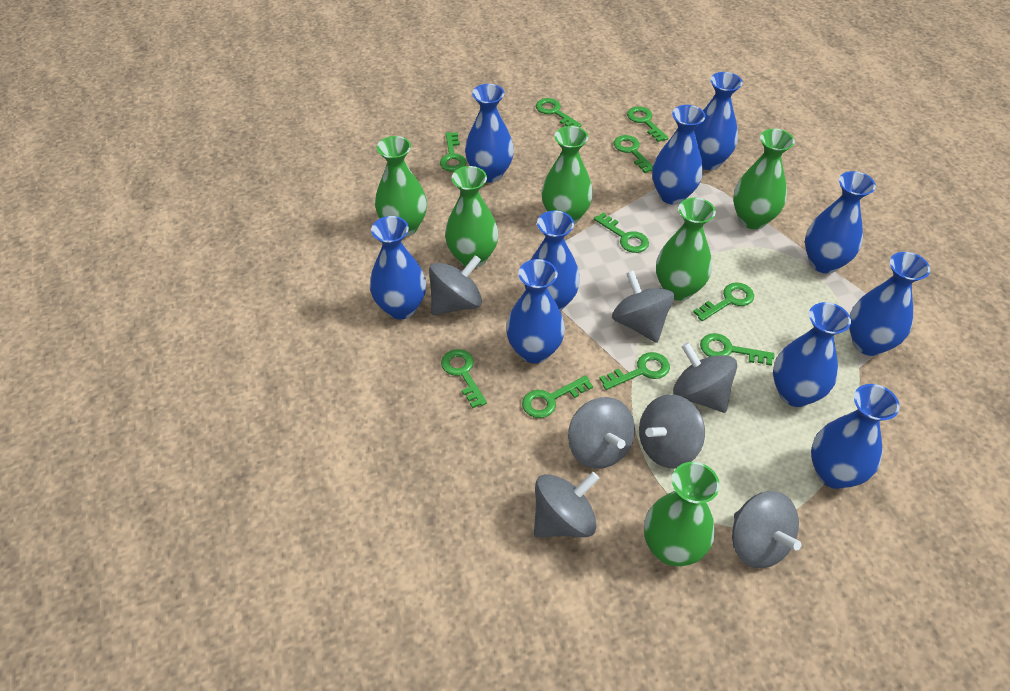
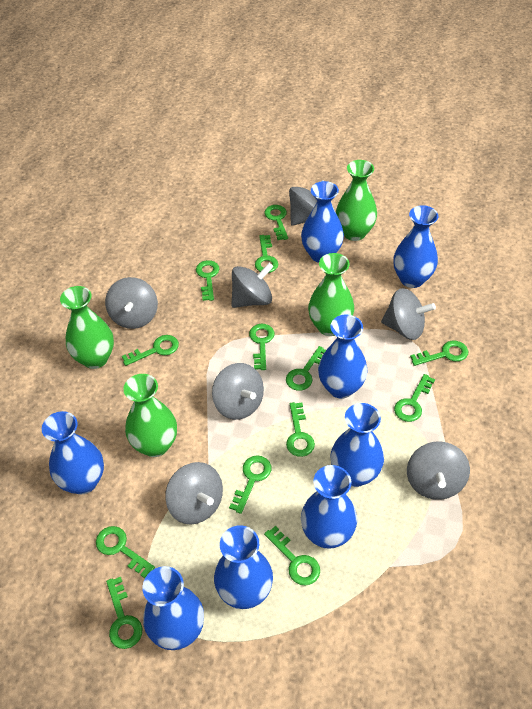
blue vase: [370,216,426,319] [465,84,514,183] [506,259,565,364] [525,211,580,311] [652,105,706,205] [694,72,743,170] [773,302,851,407] [805,171,876,273] [811,384,900,489] [849,252,930,356] = 10 -> [42,411,104,494] [142,566,204,650] [214,525,273,609] [301,181,344,263] [301,465,357,549] [318,315,368,399] [330,403,384,487] [393,205,438,288] = 8
green key: [440,132,466,172] [441,349,487,408] [522,375,593,418] [536,98,581,127] [594,212,649,253] [600,352,670,390] [614,135,653,173] [627,106,669,142] [693,283,754,321] [700,333,775,366] = 10 -> [96,526,155,578] [106,577,142,649] [122,335,179,366] [196,260,219,301] [229,455,271,514] [249,324,275,370] [255,235,278,273] [264,205,288,240] [264,526,320,586] [286,346,326,391] [286,402,315,457] [394,374,435,422] [410,341,468,366] = 13
green vase: [375,136,427,237] [445,166,498,268] [542,126,593,225] [644,462,720,566] [656,198,716,301] [733,129,795,229] = 6 -> [60,286,114,369] [123,374,177,457] [308,253,354,336] [336,160,377,241] = 4

